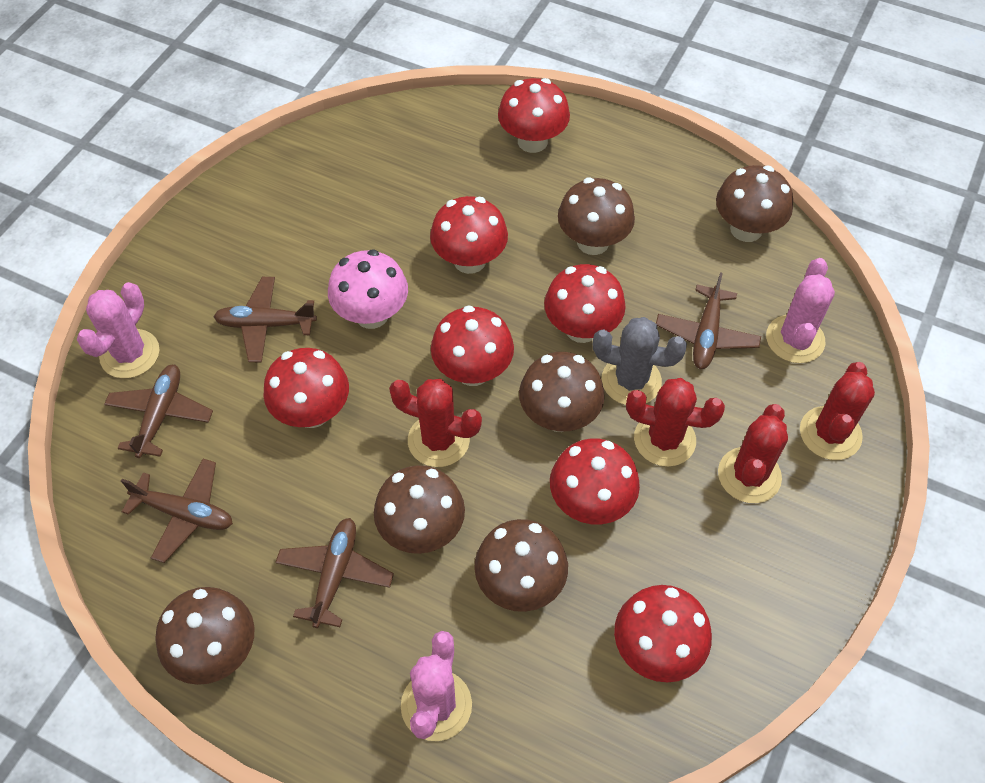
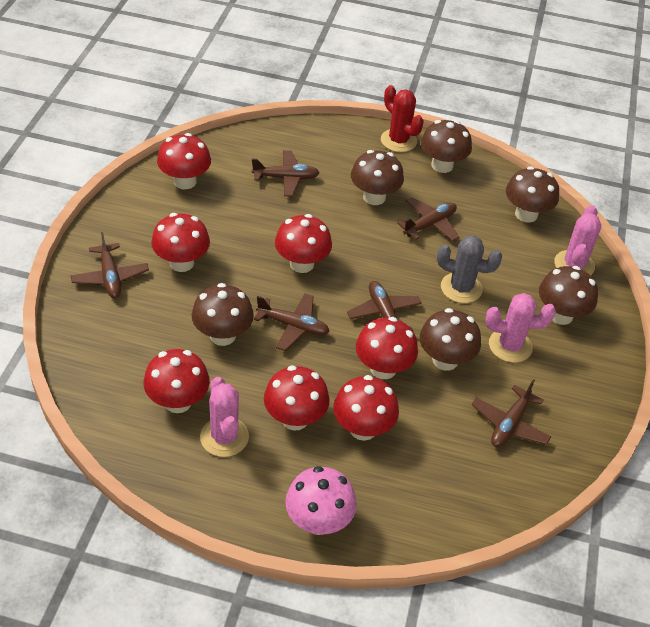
brown plane: [104,365,213,458] [121,459,233,563] [213,277,317,362] [275,518,394,628] [656,272,761,369] = 5 -> [70,232,149,298] [251,150,320,196] [254,293,330,351] [347,281,422,330] [397,197,459,241] [472,379,551,447] = 6
red cactus: [389,379,482,467] [626,378,725,467] [718,404,788,503] [800,362,875,460] = 4 -> [381,85,424,152] = 1

